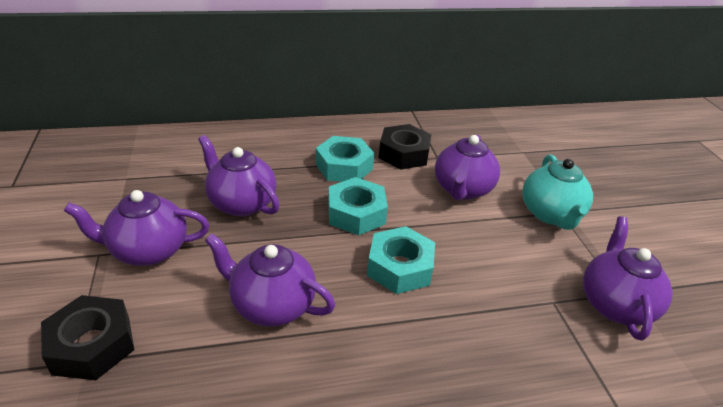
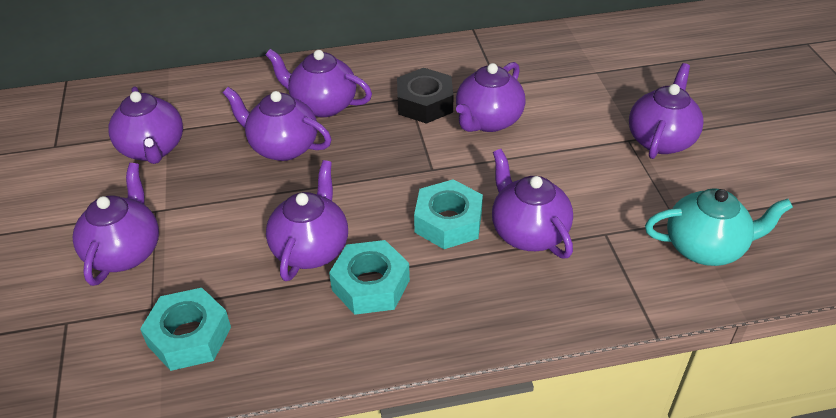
black nut: [41,295,134,380] [379,124,432,170] = 2 -> [397,68,453,124] = 1
purple teapot: [64,190,210,266] [198,135,280,217] [205,233,335,327] [435,135,500,200] [583,216,673,341] = 5 -> [73,163,159,286] [108,86,183,164] [223,87,332,161] [265,49,372,117] [266,160,348,281] [456,62,525,132] [492,149,573,258] [629,63,704,159] = 8

